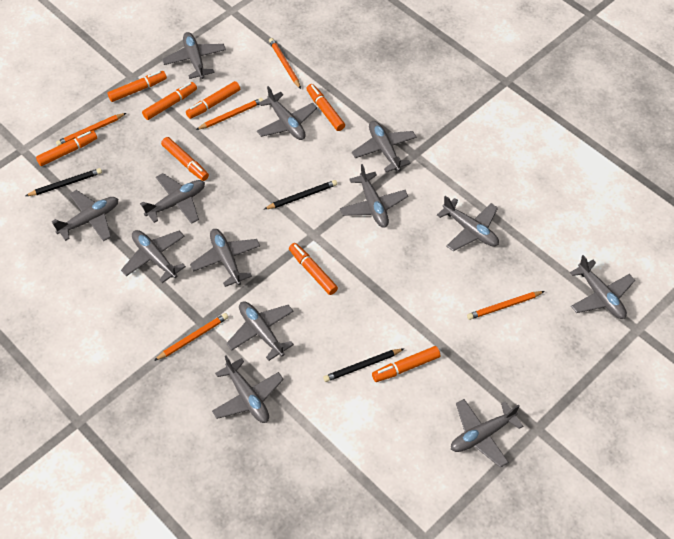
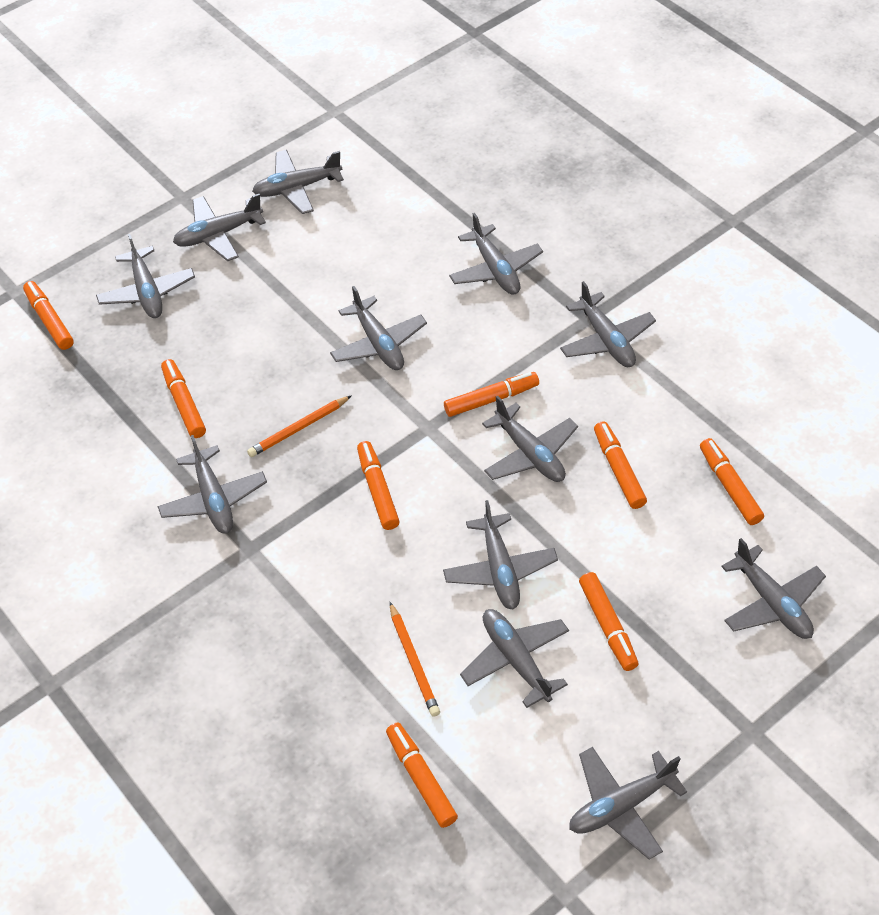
black pencil: [25,168,102,196] [264,180,337,209] [323,348,404,382] = 3 -> none = 0
grey plane: [52,190,118,241] [121,230,186,283] [140,173,205,224] [162,32,226,79] [190,229,260,287] [212,356,284,423] [226,301,294,361] [257,86,317,140] [340,164,408,228] [352,121,417,172] [437,196,499,251] [451,399,523,468] [570,255,635,319] = 13 -> [96,234,195,318] [157,435,267,534] [173,194,266,261] [252,150,344,214] [330,286,427,370] [443,500,558,609] [449,213,543,295] [460,609,569,708] [482,396,578,482] [560,281,656,367] [569,747,687,859] [721,538,826,639] = 12
orange pencil: [56,113,126,146] [154,313,228,361] [196,98,263,130] [269,38,301,89] [467,291,545,320] = 5 -> [247,395,352,457] [390,602,440,717] = 2

